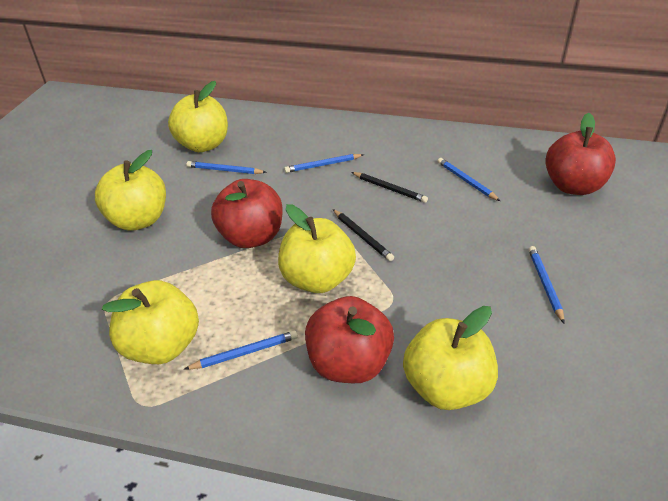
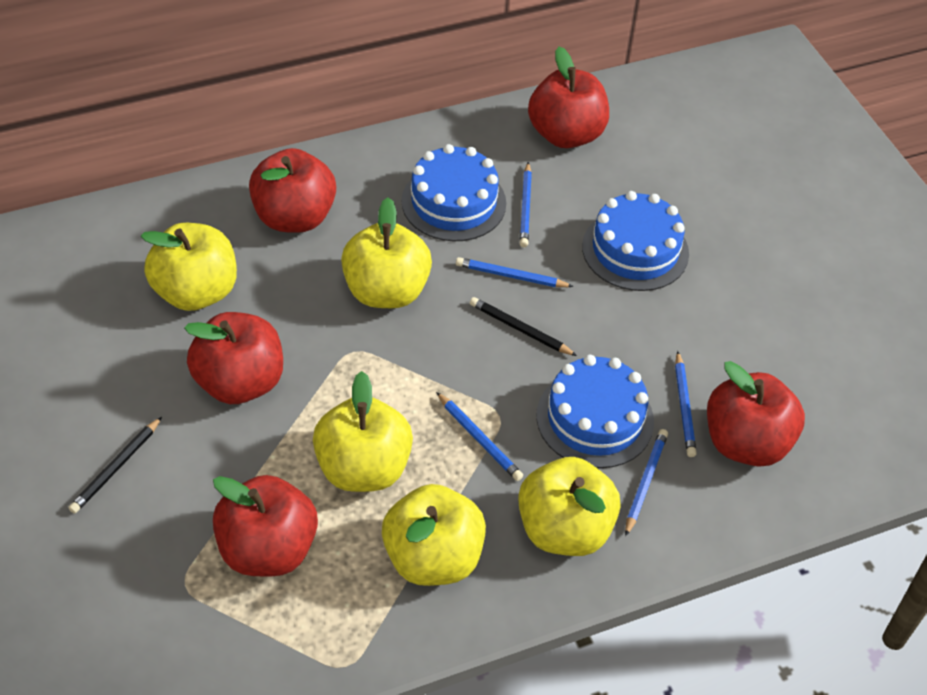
blue cake: none = 0 -> [401,144,506,241] [536,355,654,468] [582,191,689,291] = 3
red apple: [211,179,283,248] [305,296,394,383] [545,113,616,195] = 3 -> [184,312,283,404] [213,475,318,576] [249,148,336,233] [528,46,609,148] [707,361,805,466] = 5

